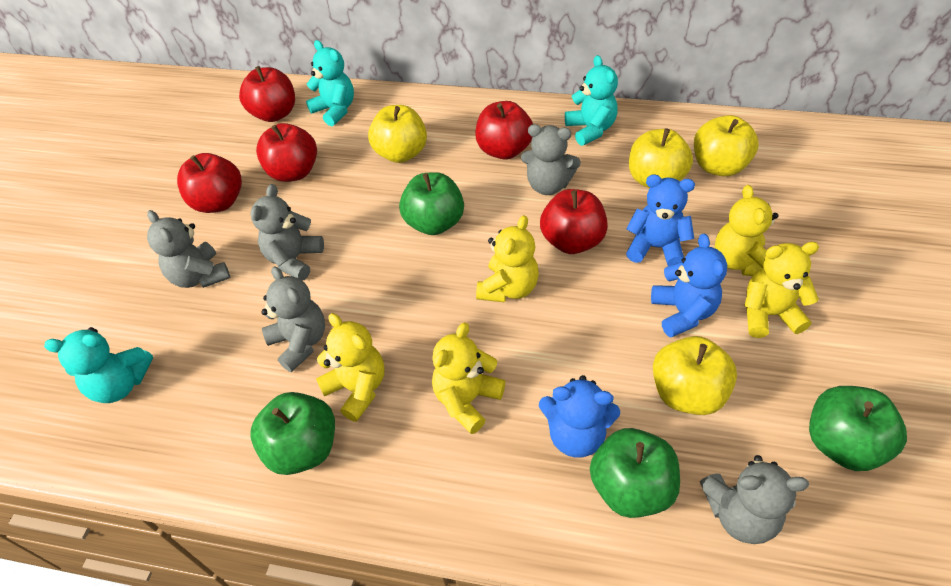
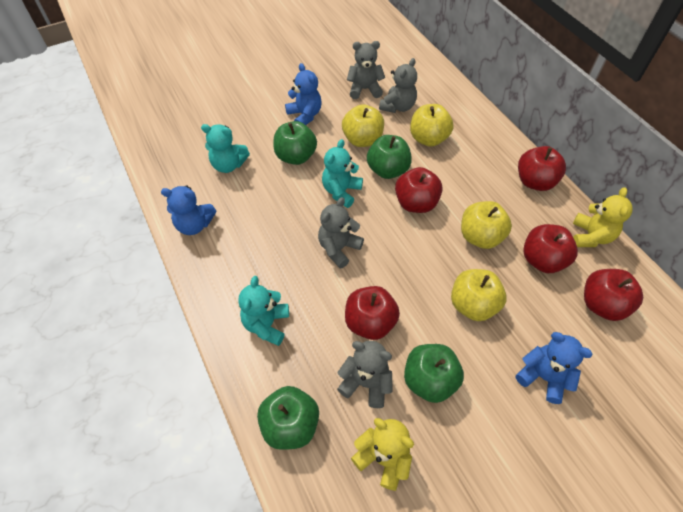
grey teddy bear: [147,210,230,288] [250,184,324,281] [261,266,325,372] [521,124,581,195] [700,455,809,544] = 5 -> [318,197,364,269] [337,341,393,408] [347,41,385,99] [379,58,417,113] = 4
yellow teddy bear: [316,313,384,422] [432,322,505,434] [476,215,539,302] [715,185,779,276] [744,242,819,338] = 5 -> [351,418,414,491] [573,187,633,247] = 2

